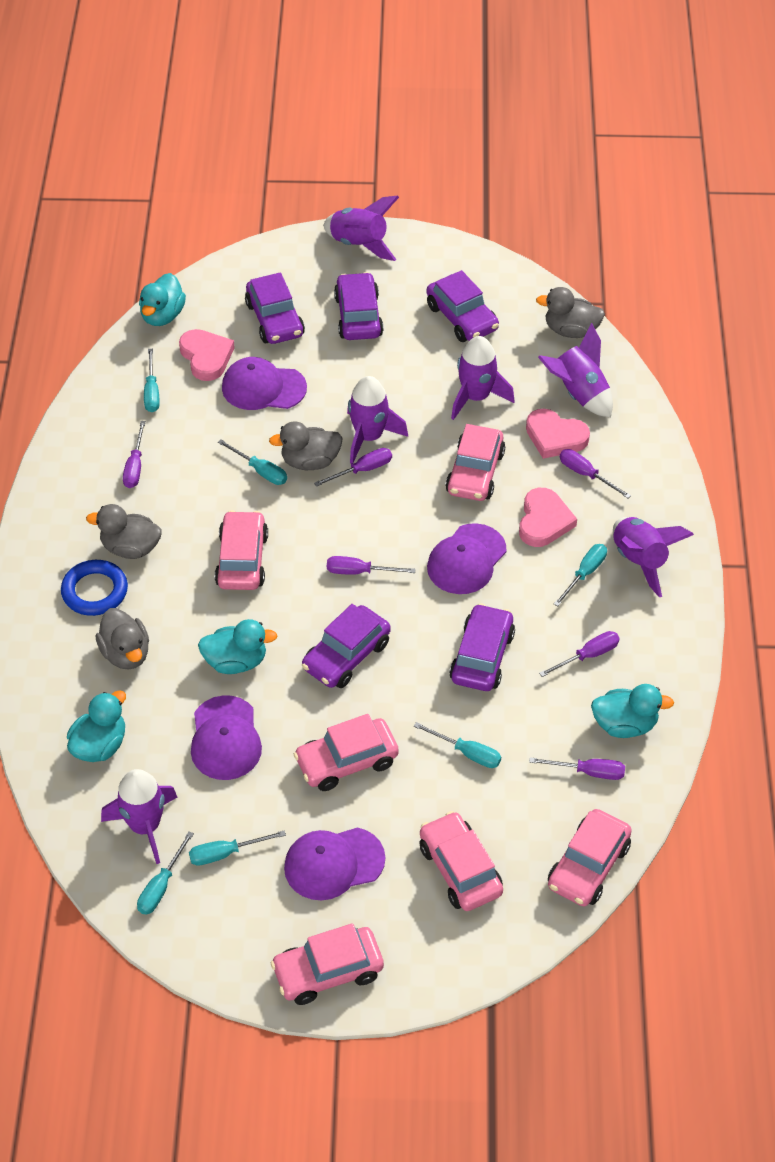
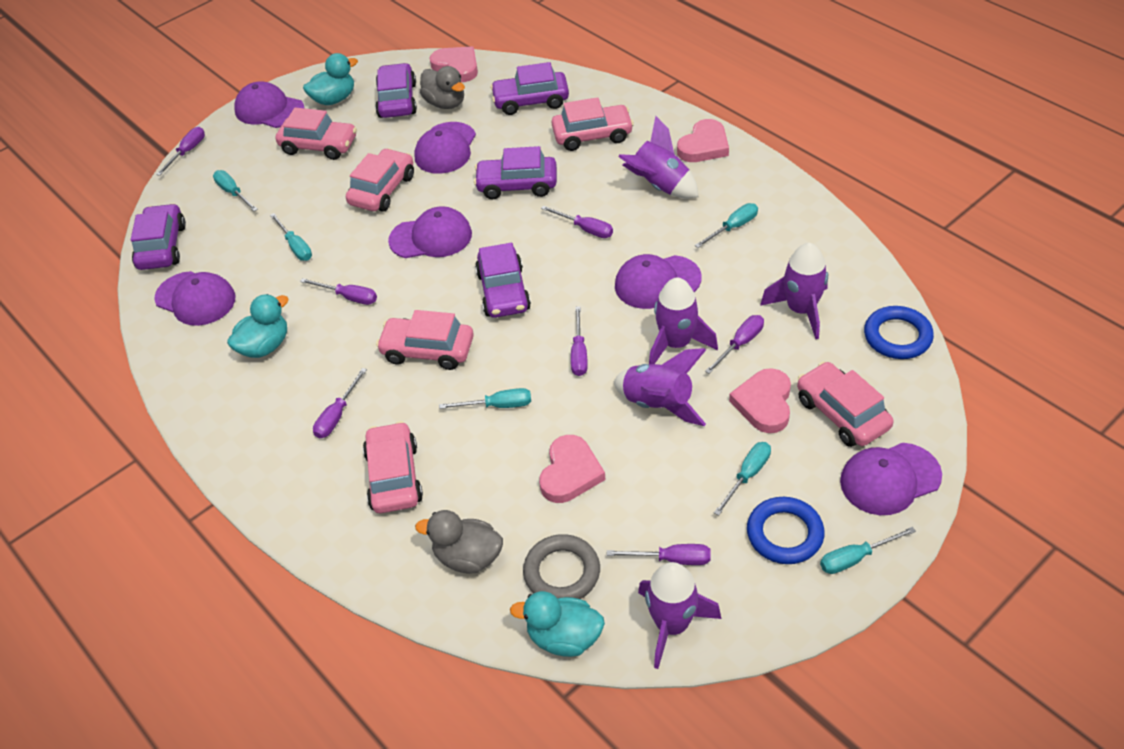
blue ring: [61,560,128,616] = 1 -> [747,497,825,564] [864,306,934,359] = 2
grey duck: [86,504,162,559] [95,608,149,670] [269,421,343,470] [536,287,605,338] = 4 -> [415,510,503,574] [420,66,465,109] = 2
grey ring: none = 0 -> [523,534,600,599] = 1
pink heart: [179,329,235,381] [519,488,577,547] [526,408,590,459] = 3 -> [430,46,478,82] [539,435,605,503] [677,119,729,162] [729,368,791,433] = 4
purple cap: [191,695,262,780] [222,357,307,410] [284,827,385,900] [427,523,507,594] = 4 -> [154,271,235,326] [234,82,304,128] [388,206,472,258] [414,122,476,174] [615,254,702,309] [840,443,942,515] = 6
purple rocket: [101,769,177,864] [323,195,399,261] [347,376,408,463] [451,336,515,420] [538,323,613,417] [613,517,694,597] = 6 -> [614,348,706,426] [618,116,698,199] [638,562,721,669] [649,277,718,364] [760,243,828,339] = 5
purple screwdriver: [123,421,146,488] [314,448,392,487] [327,556,415,575] [529,757,625,780] [539,631,620,677] [560,449,631,498] = 6 -> [156,127,205,176] [300,278,377,305] [313,368,367,438] [541,206,613,238] [571,306,588,376] [607,544,711,565] [705,315,764,374] = 7
turquoise duck: [67,690,126,762] [139,273,186,326] [198,619,277,674] [591,684,674,738] = 4 -> [227,294,289,358] [303,53,358,105] [510,591,605,657] = 3

